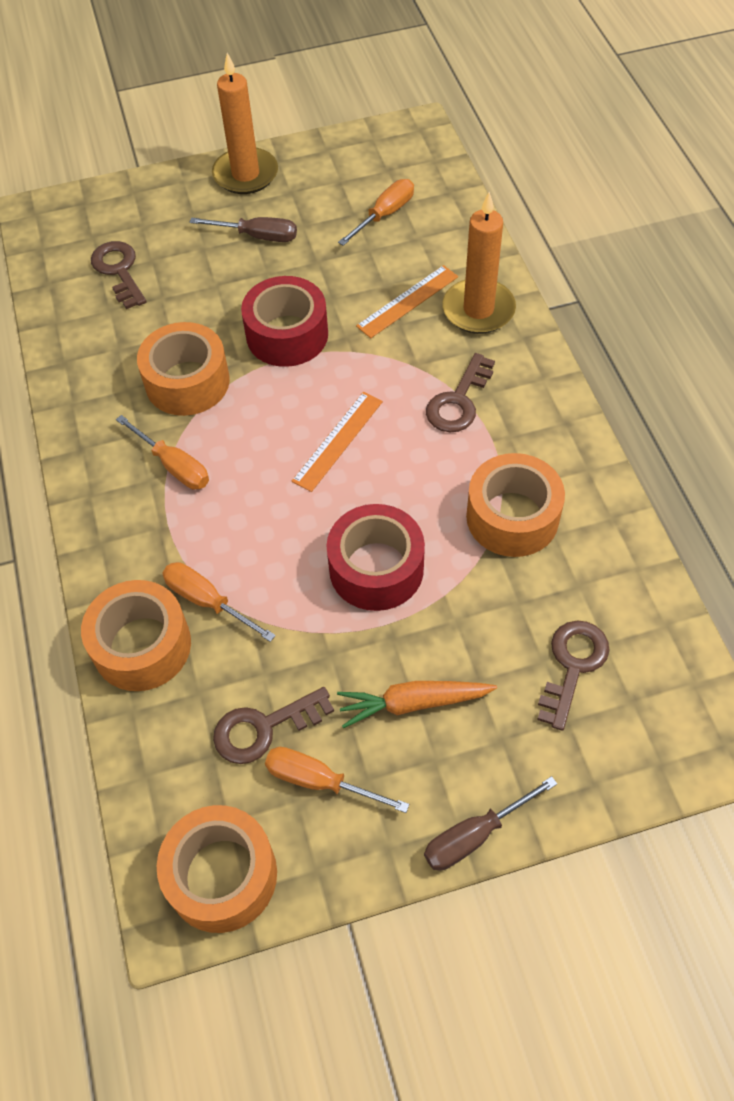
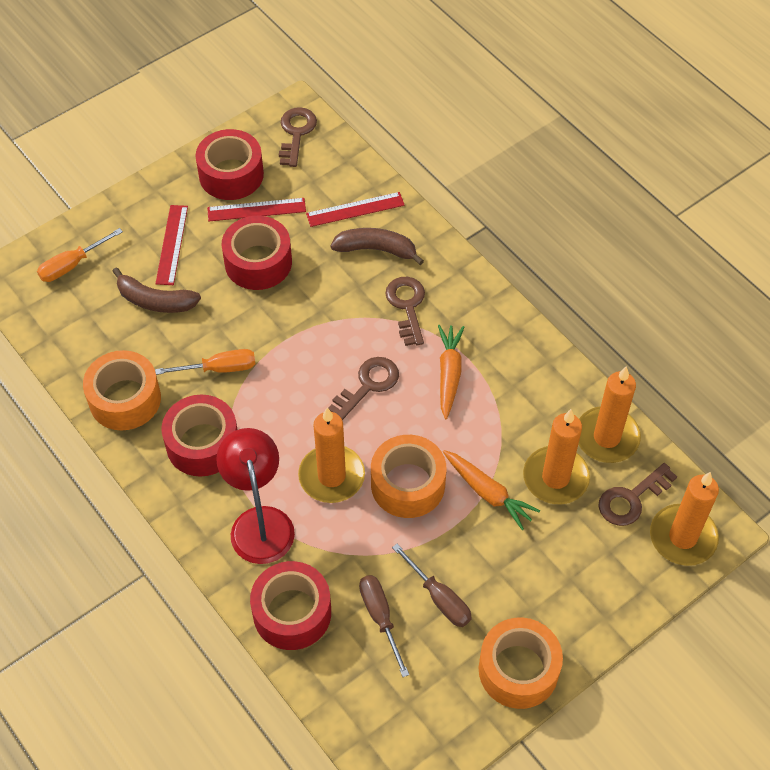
brown banana: none = 0 -> [112,267,201,313] [330,228,424,265] = 2
orange candle: [212,53,278,194] [442,192,516,334] = 2 -> [298,408,365,503] [523,409,590,504] [578,366,641,463] [650,472,719,566] = 4
orange carrot: [337,681,497,728] = 1 -> [438,325,465,419] [443,450,540,530] = 2
orange ruler: [292,392,383,492] [356,265,458,338] = 2 -> none = 0
orange screwdriver: [116,415,209,490] [162,562,276,642] [265,747,409,813] [338,179,414,246] = 4 -> [37,228,123,282] [155,349,256,375] = 2
orange tape: [81,580,191,691] [137,322,230,416] [157,805,277,933] [466,453,565,557] = 4 -> [83,350,161,430] [371,435,447,518] [479,617,563,709] = 3
red lamp: none = 0 -> [216,428,295,564] = 1
red ruler: none = 0 -> [155,205,188,285] [207,198,306,221] [306,192,405,227] = 3
red tape: [241,276,328,367] [327,504,425,611] = 2 -> [162,394,238,477] [196,129,264,200] [222,216,292,290] [250,561,331,650] = 4

